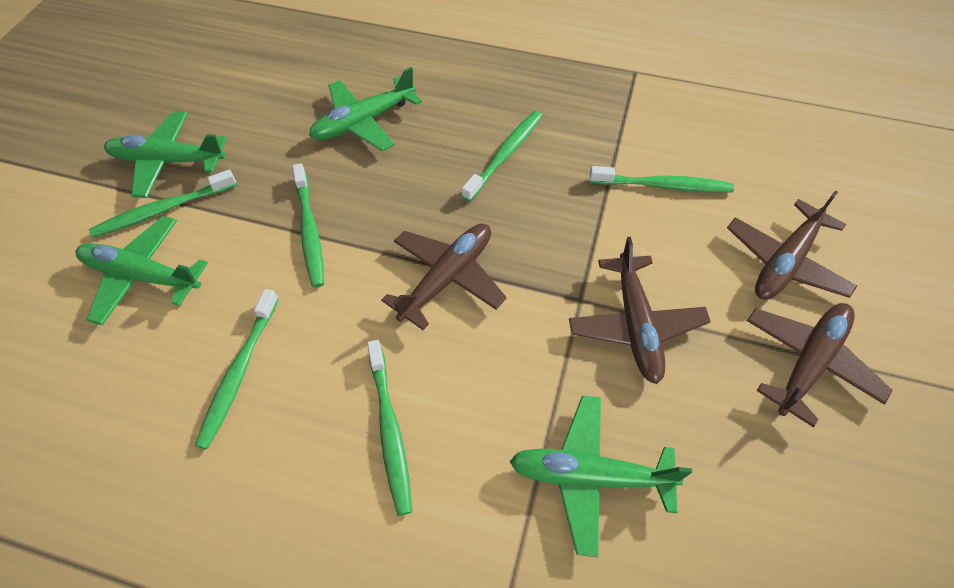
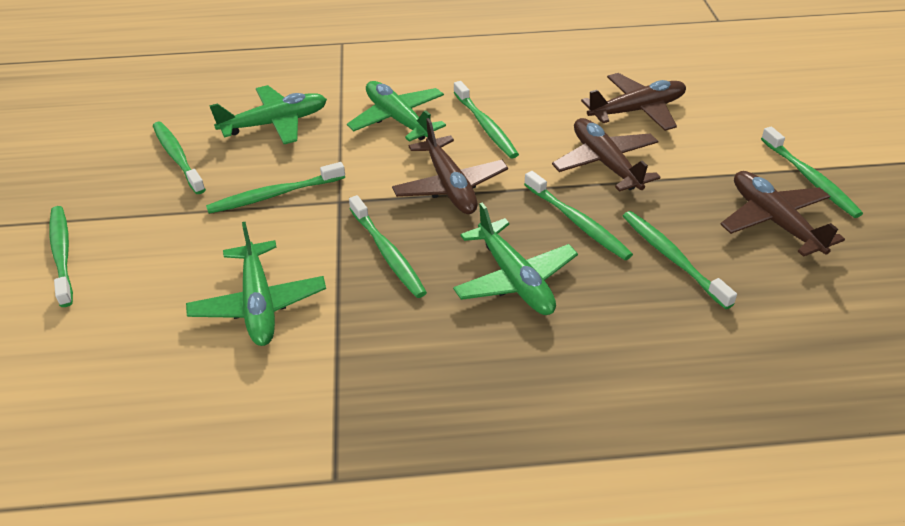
green toothbrush: [89,169,237,238] [195,289,279,449] [292,163,324,288] [367,340,412,516] [462,111,542,202] [590,166,734,193] = 6 -> [49,206,73,307] [153,122,206,194] [206,162,345,214] [349,195,427,298] [453,81,519,158] [524,171,633,260] [623,211,737,309] [761,127,863,218] = 8

